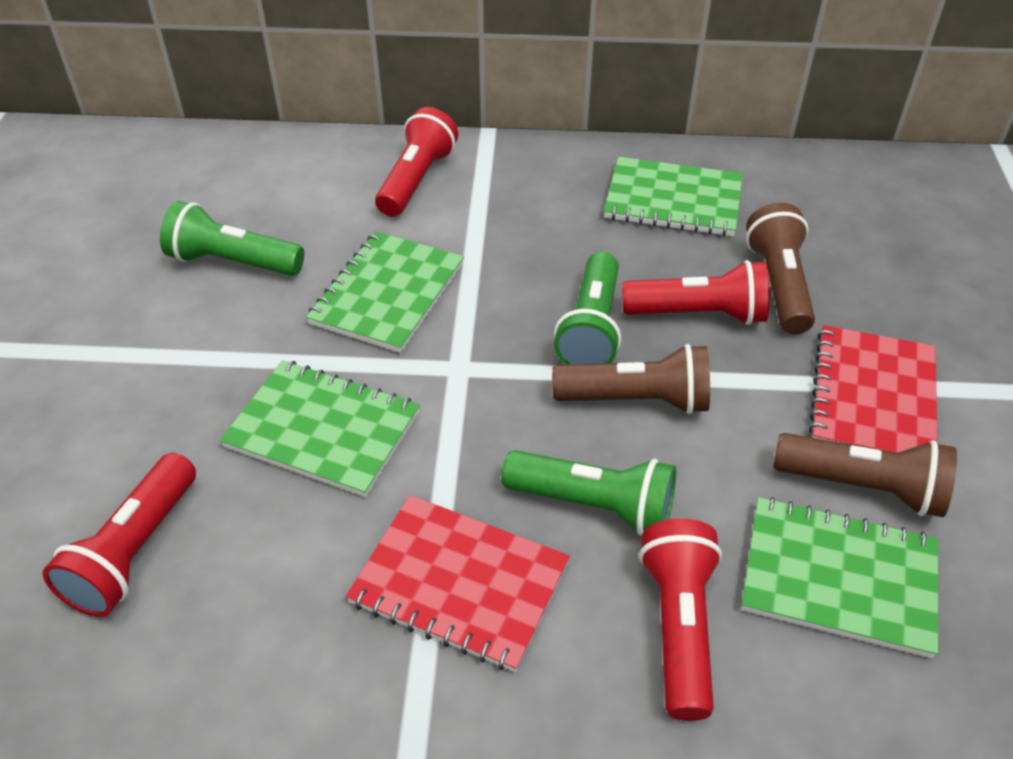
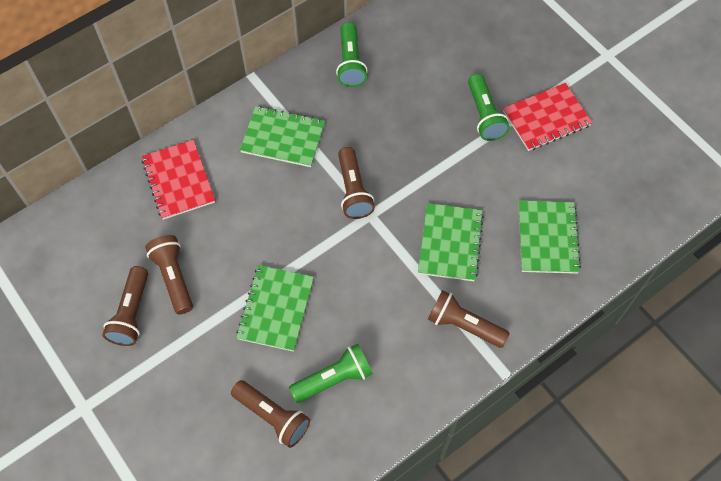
brown flashlight: [552,344,710,414] [746,203,815,334] [773,433,957,517] = 3 -> [102,266,148,346] [145,235,193,314] [231,380,310,448] [338,147,375,219] [428,290,510,348] = 5
red flashlight: [43,453,196,617] [375,107,458,217] [622,260,770,325] [639,519,722,721] = 4 -> none = 0

